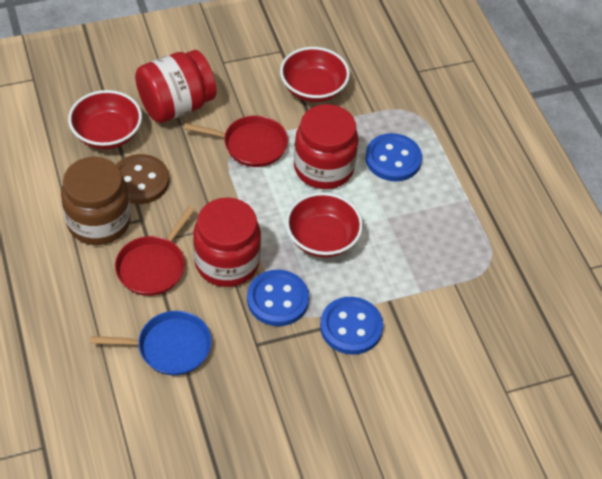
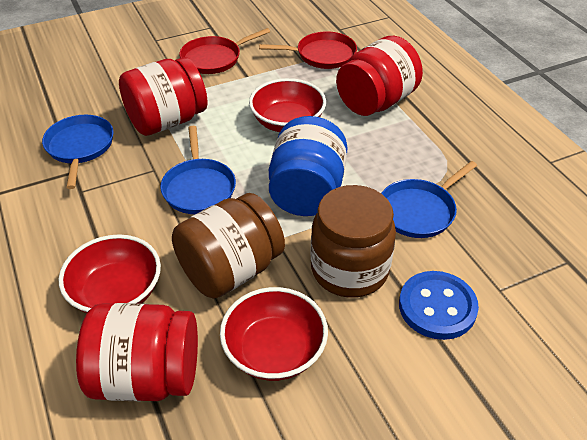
blue button: [247,270,309,326] [320,297,383,355] [365,133,422,181] = 3 -> [399,271,479,340] = 1
blue jar: none = 0 -> [269,116,348,216] = 1
blue pan: [90,311,212,375] = 1 -> [42,115,114,189] [160,126,236,214] [381,161,477,238] = 3
brown button: [116,154,169,204] = 1 -> none = 0
brown jar: [61,157,131,245] = 1 -> [172,193,285,299] [311,185,396,298] = 2

